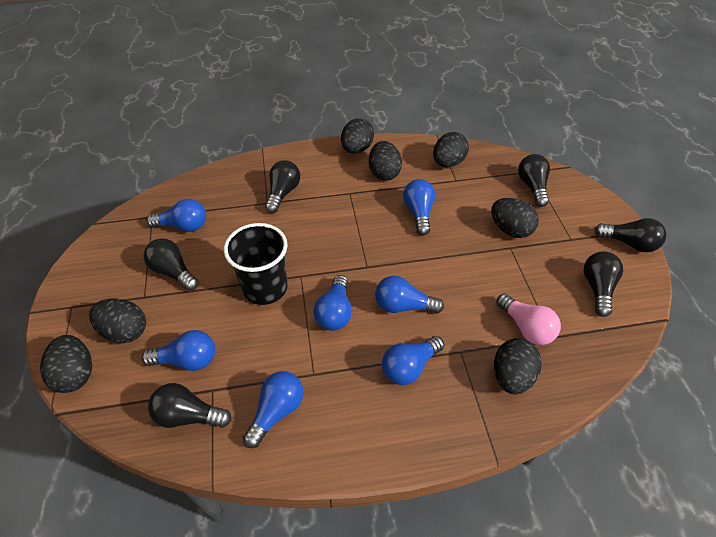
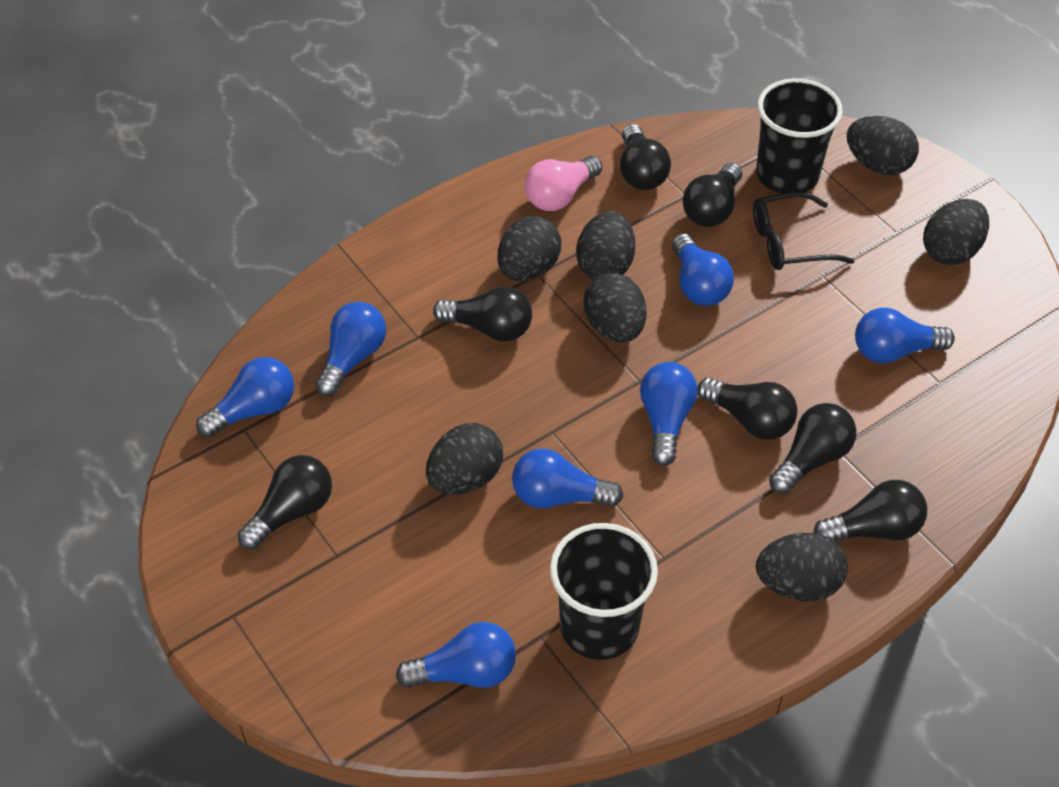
black cup: [224,223,288,305] = 1 -> [550,523,658,660] [756,78,843,194] = 2
black glasses: none = 0 -> [753,192,855,270] = 1
black light bulb: [143,238,199,291] [148,383,231,428] [265,160,300,213] [518,154,550,207] [584,251,623,317] [594,218,666,252] = 6 -> [237,455,332,549] [433,286,532,341] [620,124,671,190] [683,163,742,227] [697,377,798,439] [769,403,856,494] [813,480,927,542] = 7

